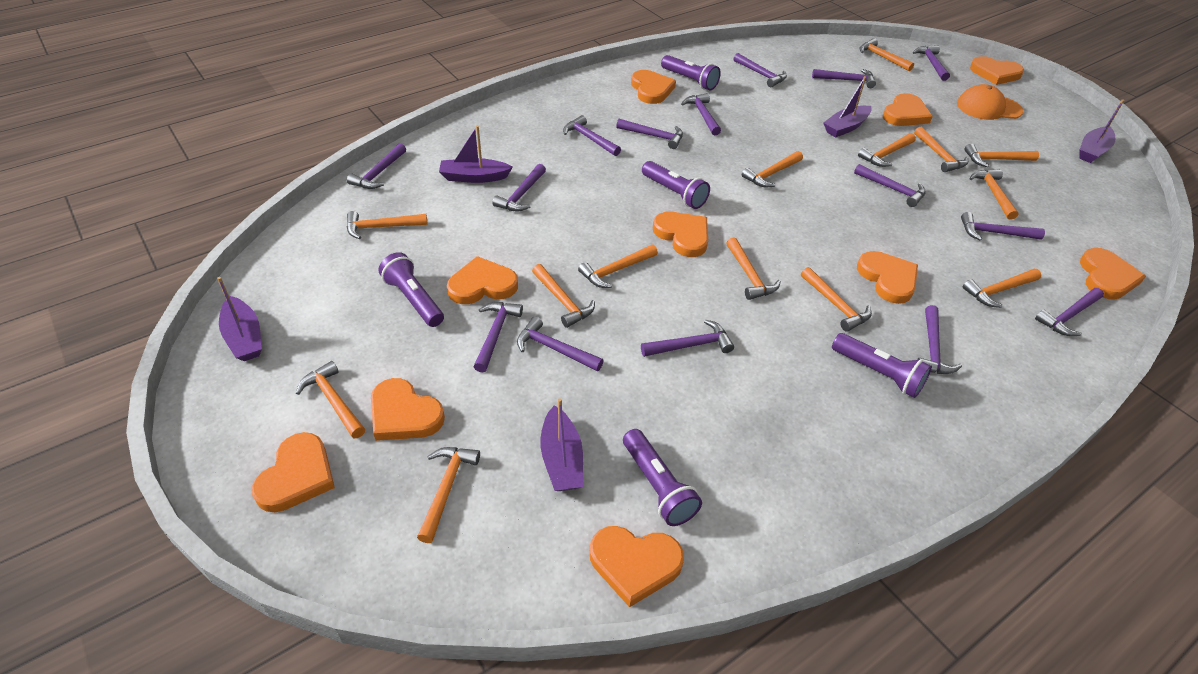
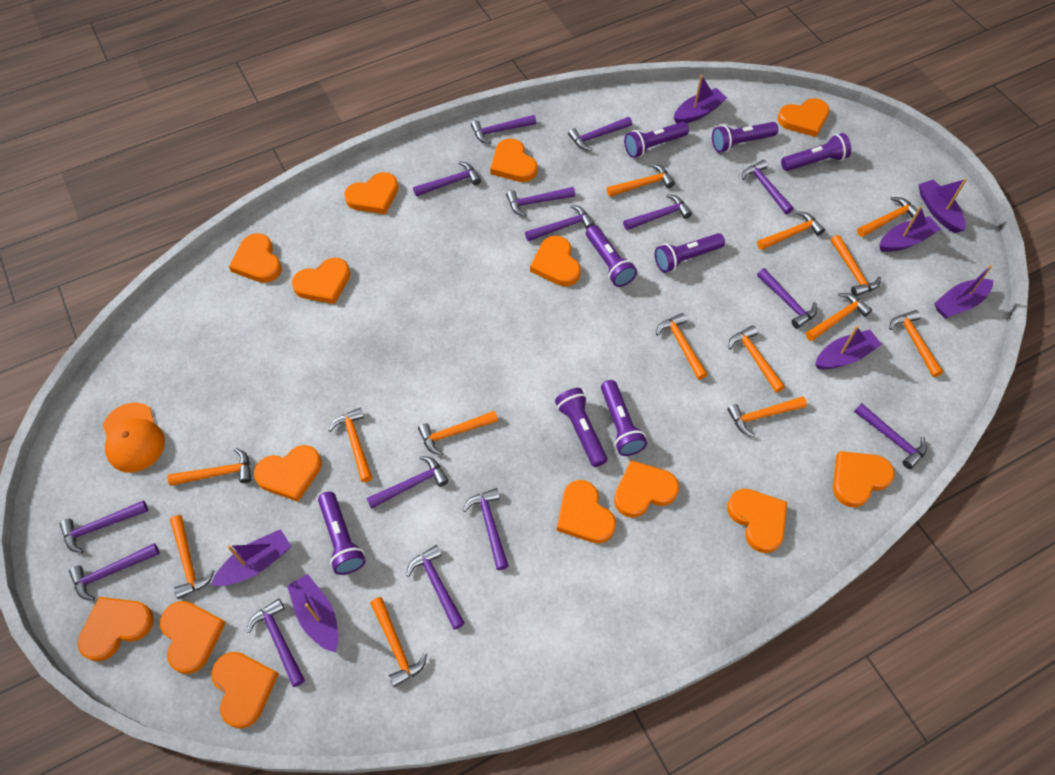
orange heart: [252,432,335,512] [371,378,445,441] [447,256,518,304] [590,526,684,607] [631,70,676,104] [653,212,708,257] [857,251,918,304] [882,93,933,126] [970,56,1024,85] [1080,248,1146,300] = 10 -> [78,597,154,661] [160,601,226,674] [212,652,279,729] [229,233,282,283] [254,445,322,502] [292,258,350,304] [344,172,398,214] [490,138,537,182] [530,236,581,286] [557,480,616,543] [614,460,679,518] [727,489,787,553] [777,98,829,137] [833,451,895,507] = 14
purple boat: [217,277,262,361] [439,126,513,183] [540,398,583,491] [823,76,872,138] [1079,99,1124,163] = 5 -> [211,529,291,586] [287,574,338,652] [674,75,727,124] [815,326,882,369] [879,206,941,252] [918,179,967,233] [934,265,993,318] = 7
purple flashlight: [378,252,444,327] [623,429,702,526] [642,161,710,209] [661,55,721,90] [832,333,932,398] = 5 -> [318,491,366,575] [555,388,607,467] [586,225,637,287] [601,380,647,456] [624,122,689,158] [655,233,725,273] [712,122,778,152] [781,133,851,171] = 8

